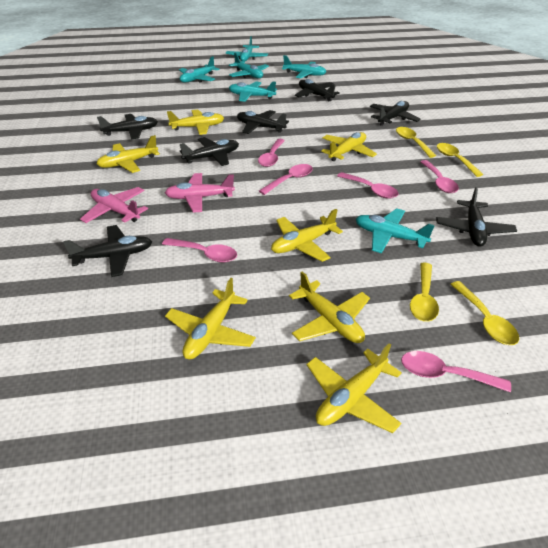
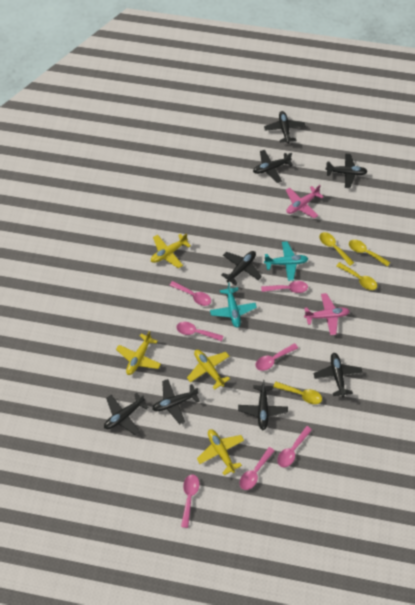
black plane: [63,225,152,277] [97,114,158,140] [180,137,239,166] [237,110,289,134] [295,79,340,101] [370,101,421,126] [436,187,517,247] = 7 -> [104,393,149,435] [152,379,200,424] [222,251,262,285] [238,380,288,430] [253,150,293,183] [264,111,305,144] [314,353,362,397] [325,154,368,188] = 8
pink spoon: [162,238,237,263] [258,139,285,167] [259,164,313,195] [337,172,399,198] [401,351,511,392] [420,160,459,193] = 6 -> [169,281,211,306] [176,322,223,341] [181,474,199,528] [240,447,275,490] [256,343,298,371] [261,281,308,293] [277,426,312,467] = 7
turquoise plane: [179,56,219,83] [226,36,268,61] [229,53,269,78] [229,81,277,102] [282,55,326,78] [356,208,435,253] = 6 -> [210,282,257,328] [264,241,308,281] = 2
yellow plane: [97,135,160,173] [165,278,256,359] [167,109,224,135] [271,209,343,262] [289,271,370,343] [307,343,402,433] [321,132,377,161] = 7 -> [116,331,161,375] [151,233,191,268] [187,350,230,390] [197,429,244,475] = 4

